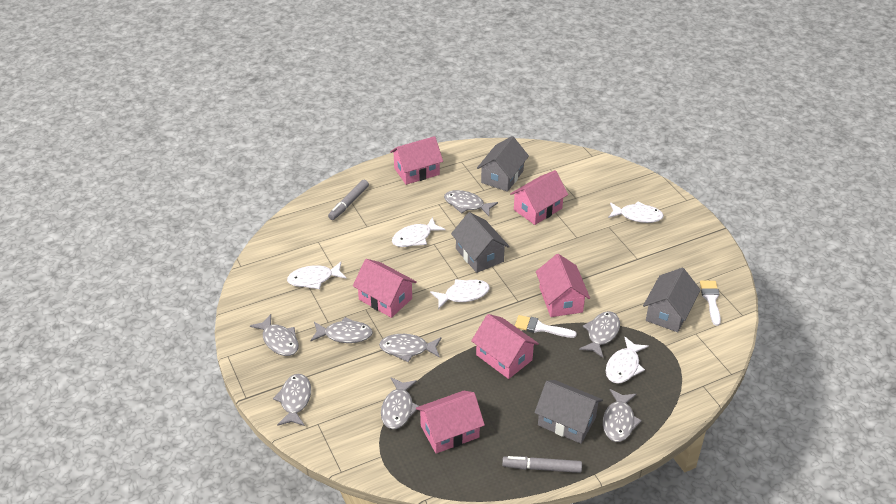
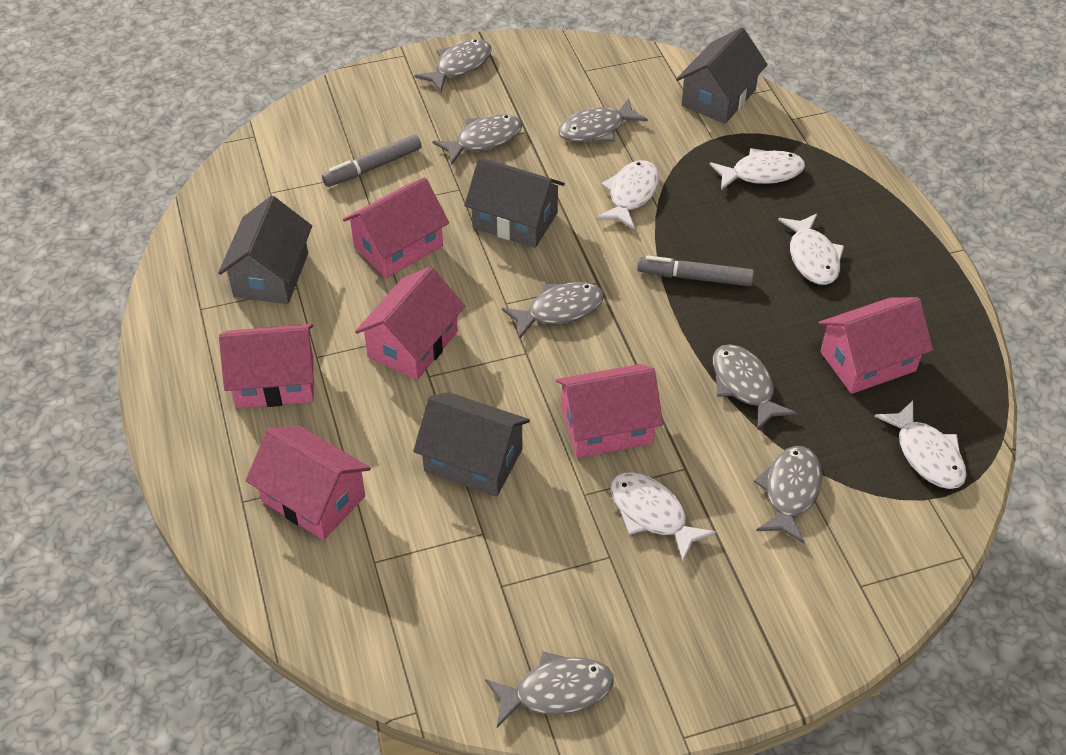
grey fish: [250,314,299,356] [273,374,311,426] [310,317,373,343] [379,334,441,362] [381,377,419,429] [444,190,498,216] [579,311,620,358] [603,389,642,442] = 8 -> [415,39,492,92] [432,114,522,165] [485,651,614,728] [502,282,604,338] [558,98,648,142] [713,344,797,430] [754,446,822,543] = 7
white brush: [515,315,577,338] [700,280,721,326] = 2 -> none = 0

